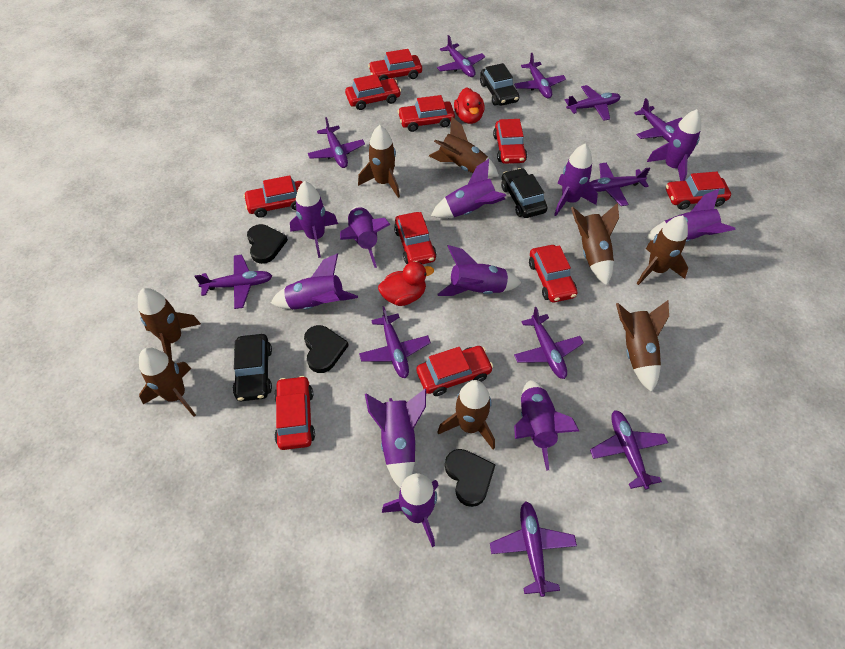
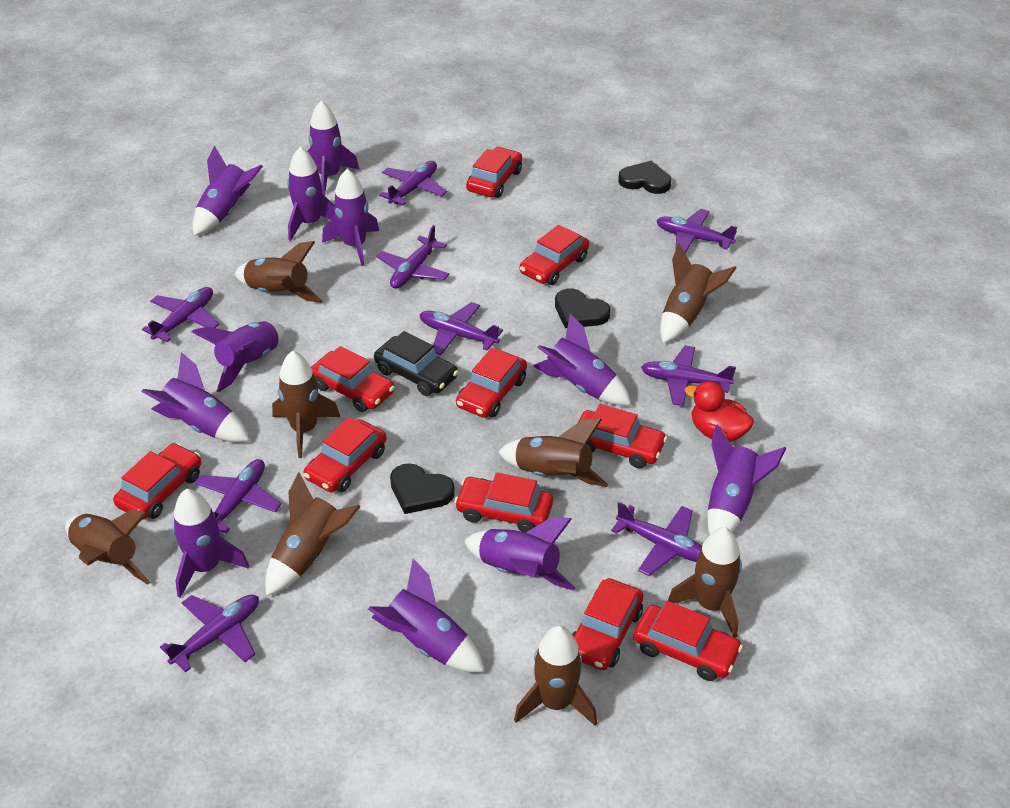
black car: [233,334,272,401] [480,63,519,106] [501,168,547,218] = 3 -> [374,331,458,396] = 1
purple plane: [195,255,272,309] [308,117,365,168] [359,306,431,378] [437,35,485,77] [490,501,577,597] [514,53,566,98] [514,307,584,379] [565,85,620,121] [590,162,650,206] [590,410,668,489] [635,98,683,142] = 11 -> [142,287,220,342] [160,594,259,672] [195,459,282,533] [376,225,450,289] [379,161,447,205] [420,302,503,355] [611,502,702,576] [641,346,736,406] [656,209,737,253] = 9
red duck: [378,262,434,306] [454,87,485,124] = 2 -> [684,381,754,442] = 1

